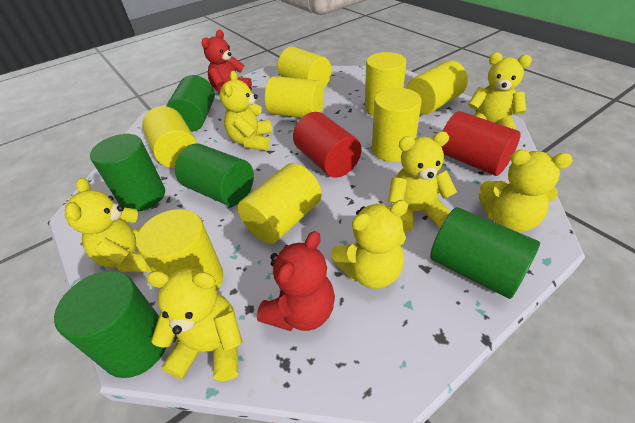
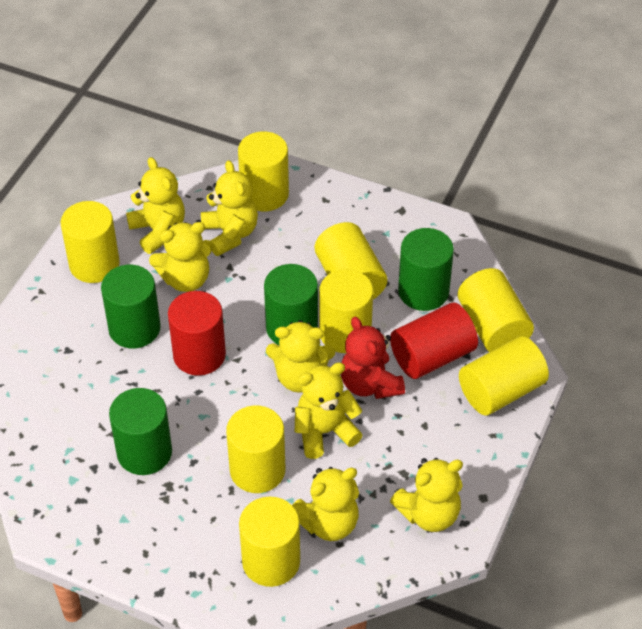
green cylinder: [54,271,166,378] [90,134,165,212] [166,75,215,132] [175,143,254,206] [430,207,540,299] = 5 -> [101,265,161,348] [109,388,172,475] [264,264,318,345] [398,228,454,311] = 4
red teddy bear: [202,30,252,95] [257,231,335,331] = 2 -> [341,317,405,399] = 1

